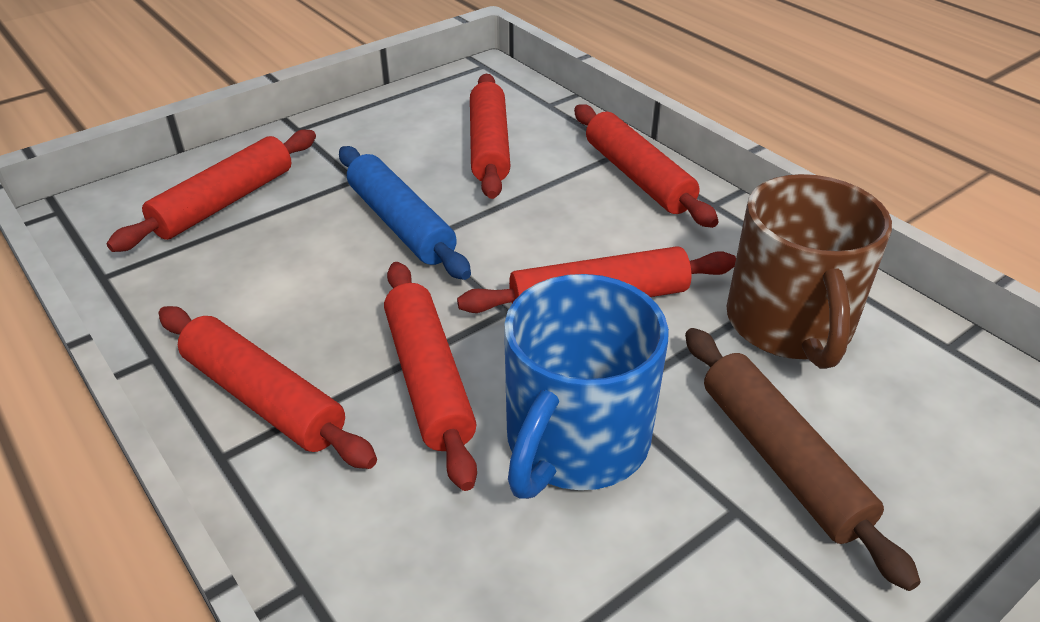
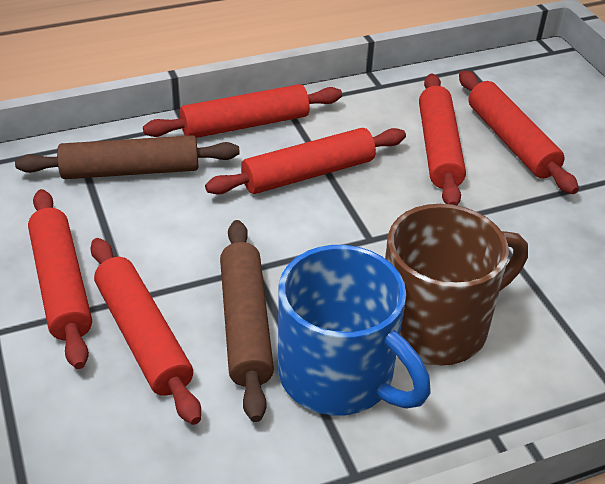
blue rolling pin: [339,146,471,280] = 1 -> none = 0
brown rolling pin: [685,328,921,591] = 1 -> [15,135,240,179] [220,220,274,422] = 2

